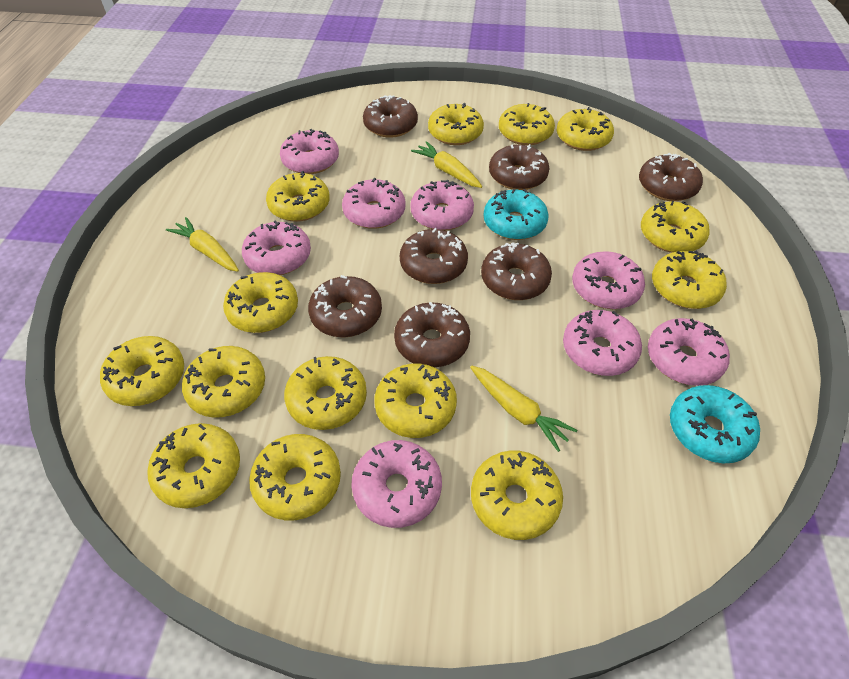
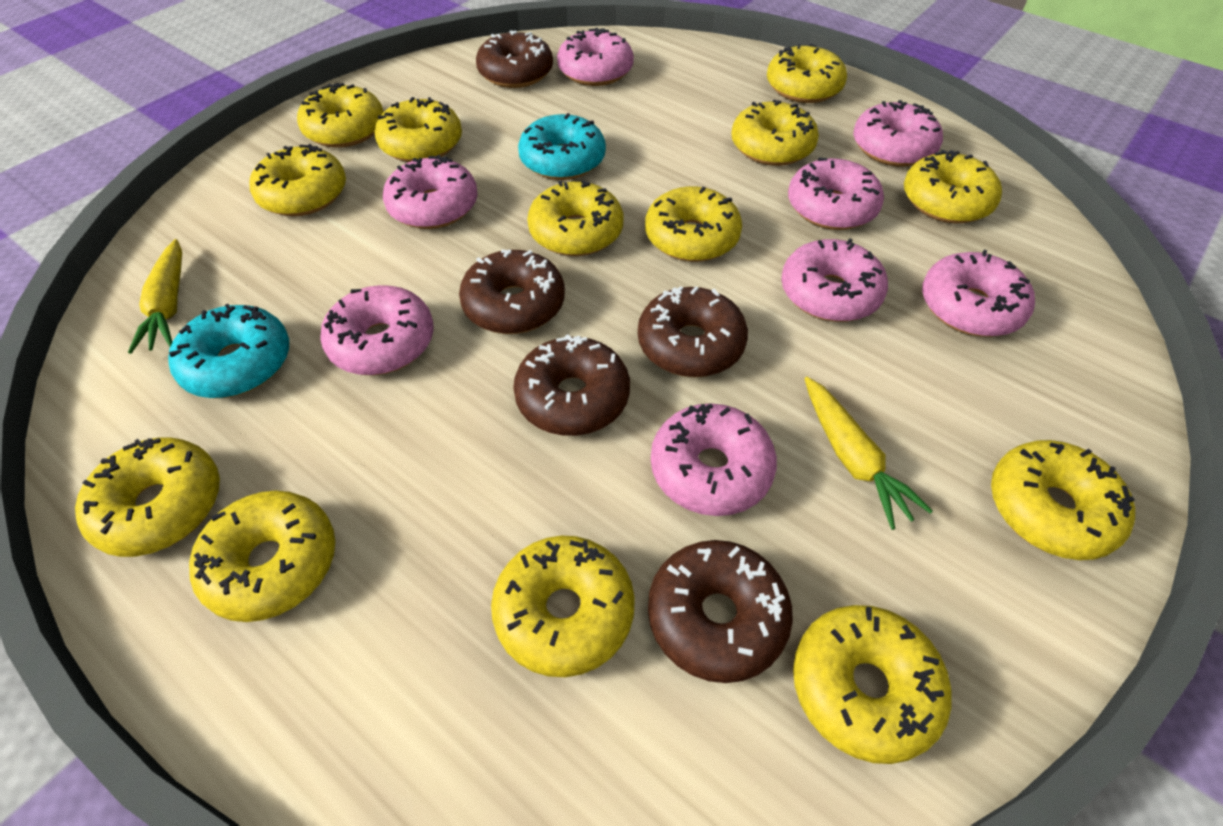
brown donut: [308,275,382,338] [363,95,418,138] [394,302,470,367] [400,228,468,284] [481,242,552,300] [489,144,549,190] [639,153,703,201] = 7 -> [459,250,565,334] [476,30,553,88] [513,334,630,436] [638,286,748,377] [648,540,793,683] = 5
yellow carrot: [166,217,239,272] [411,141,482,188] [470,365,578,452] = 3 -> [128,239,182,354] [804,377,933,530] = 2
yellow donut: [100,336,184,406] [147,423,240,508] [182,346,265,418] [223,272,298,333] [249,434,341,520] [266,171,330,222] [284,356,367,430] [374,363,457,438] [428,103,484,145] [471,450,563,540] [499,103,555,145] [557,107,614,151] [641,201,710,253] [652,251,727,309] = 14 -> [75,437,220,557] [189,490,335,622] [250,144,346,216] [297,83,383,148] [374,97,462,162] [491,536,635,677] [527,180,623,256] [645,186,742,262] [732,100,819,166] [767,44,847,103] [793,605,951,764] [904,150,1002,223] [991,440,1135,560] = 13

